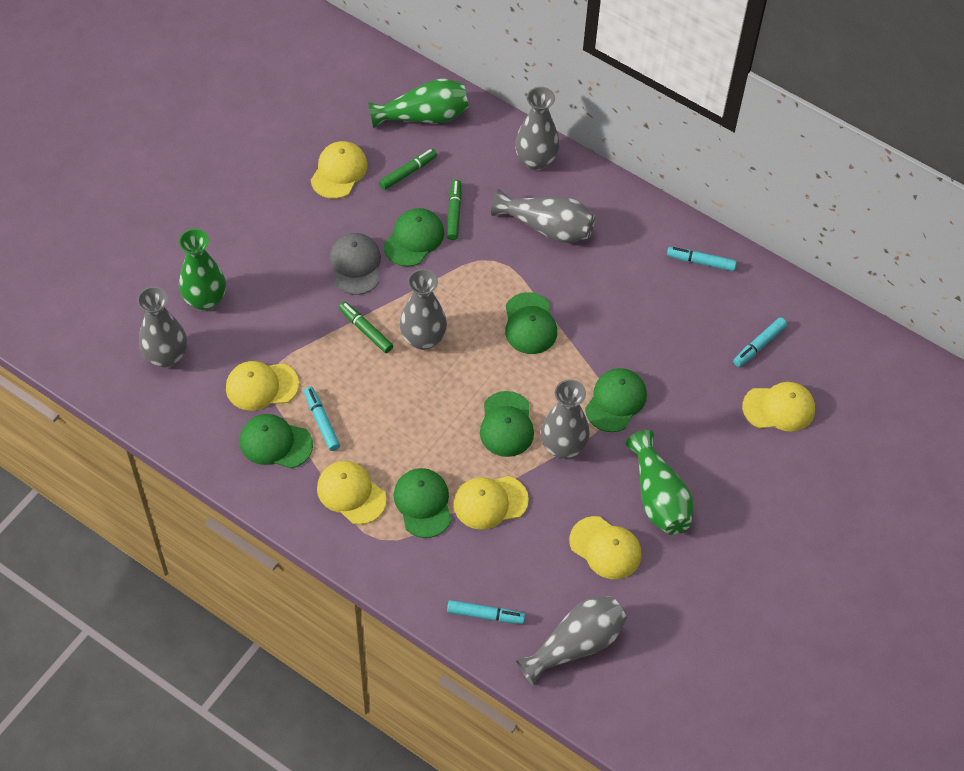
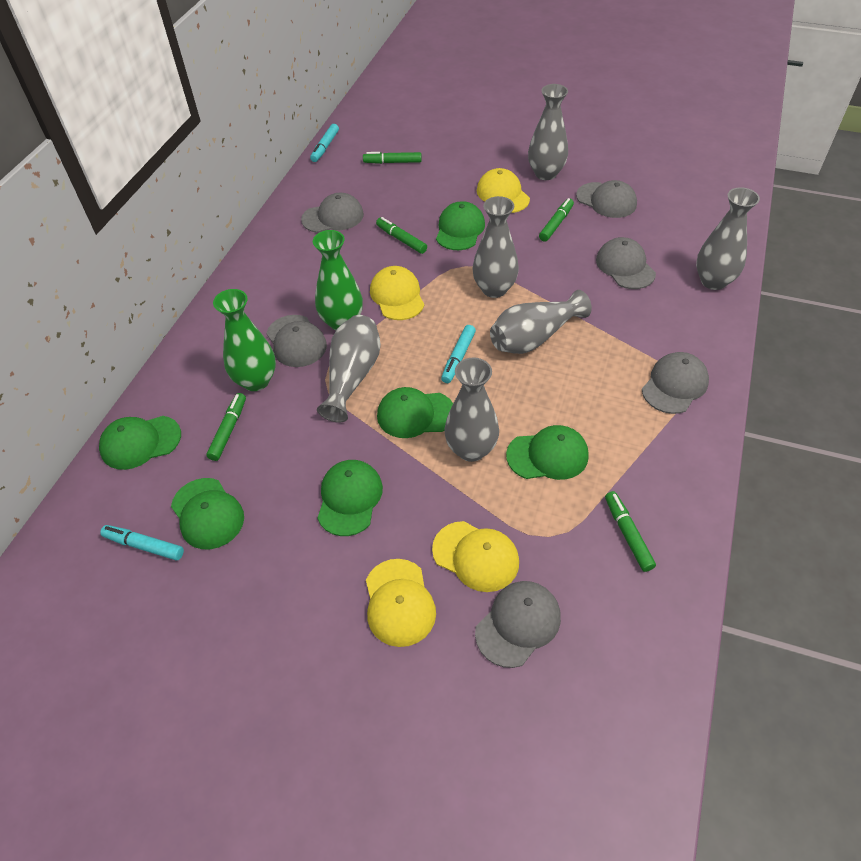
green marker: [339,301,393,353] [379,148,437,190] [447,179,462,240] = 3 -> [206,393,246,461] [363,152,422,164] [376,217,427,254] [539,198,574,242] [605,491,656,572] = 5
green vase: [179,229,226,311] [368,79,469,128] [626,430,694,535] = 3 -> [213,289,276,391] [313,230,363,331] = 2
grey cap: [330,233,381,295] = 1 -> [266,315,327,367] [301,193,364,233] [475,581,561,668] [576,180,637,218] [596,237,656,289] [642,352,709,414] = 6
turquoise marker: [304,386,340,451] [447,600,525,624] [667,247,737,271] [733,317,787,367] = 4 -> [100,525,184,561] [310,124,339,162] [441,325,476,383] = 3
yellow cap: [226,361,299,411] [311,141,368,199] [317,461,387,525] [454,476,529,530] [569,516,642,579] [742,382,815,432] = 6 -> [366,559,436,647] [370,266,424,320] [432,521,519,592] [477,168,530,213] = 4

